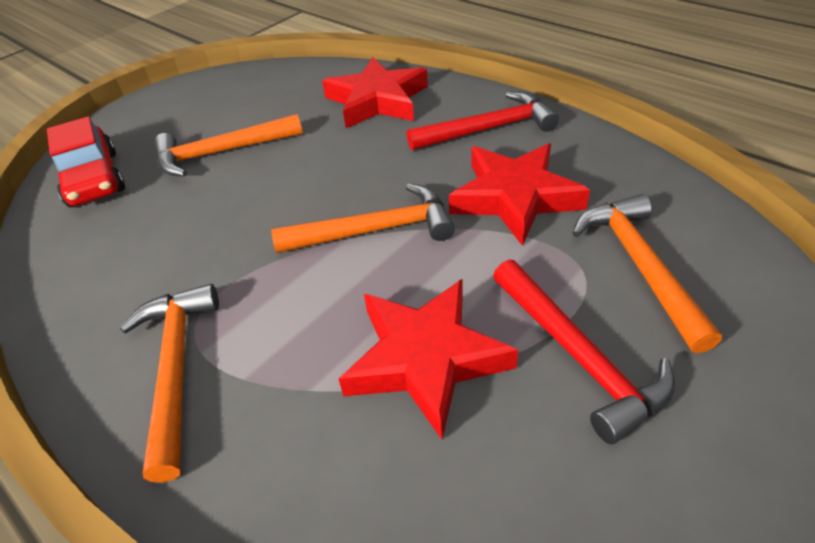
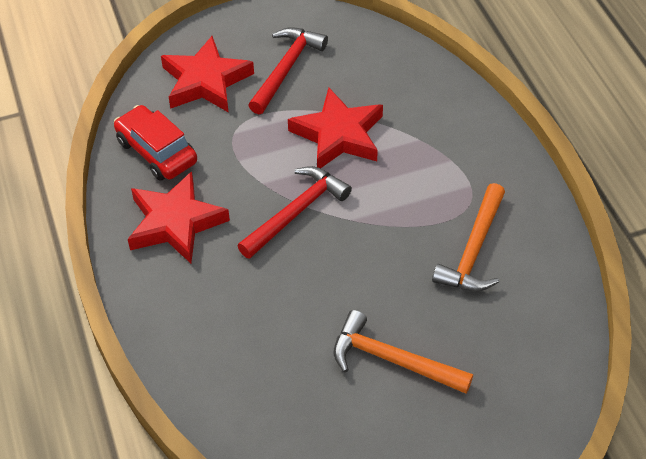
orange hammer: [120,284,219,483] [154,114,303,177] [271,183,455,253] [572,194,722,354] = 4 -> [334,310,473,394] [432,183,505,291] = 2

